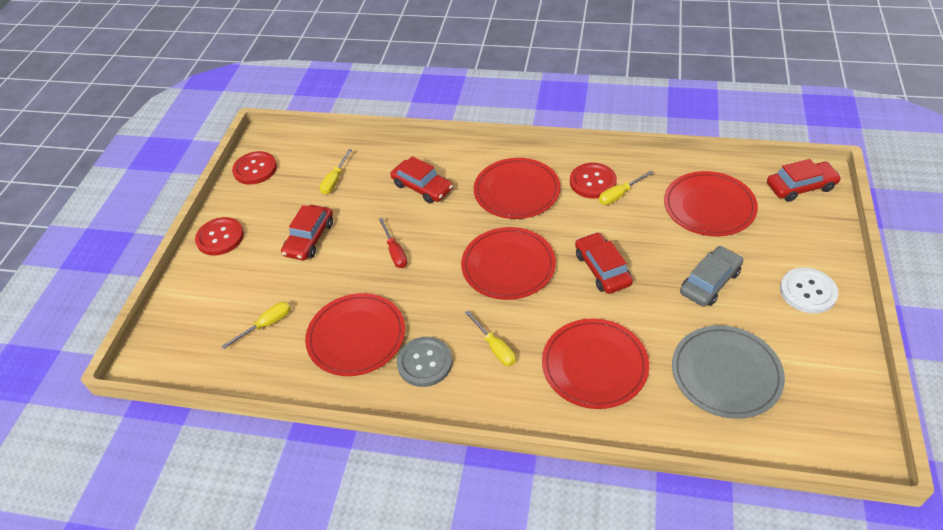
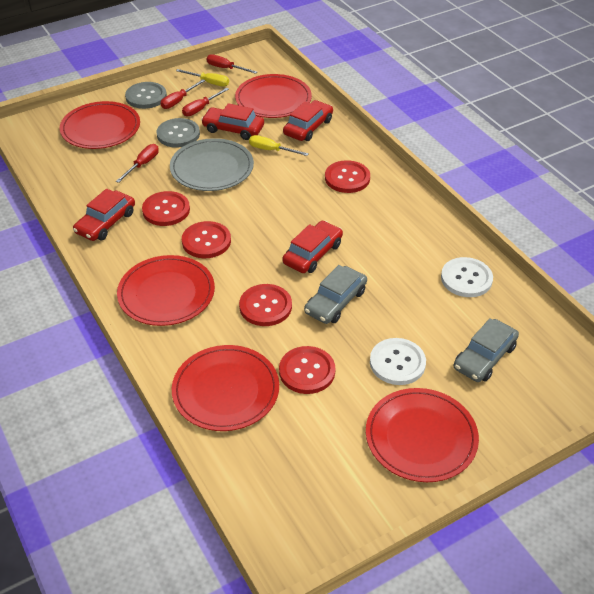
grey button: [397,337,453,387] = 1 -> [125,82,167,109] [156,118,200,148] = 2
grey car: [680,246,743,307] = 1 -> [304,265,367,324] [453,318,519,382] = 2
red button: [195,217,244,256] [232,151,277,185] [570,163,617,199] = 3 -> [142,191,190,226] [182,221,231,258] [239,284,292,326] [279,346,336,394] [325,160,370,193] = 5
red screwdriver: [379,218,407,268] = 1 -> [116,144,159,183] [161,79,205,109] [182,88,229,116] [206,54,257,74] = 4
white button: [780,268,838,313] = 1 -> [370,338,426,385] [441,257,493,297] = 2
yellow screwdriver: [222,302,291,349] [320,149,352,194] [465,310,516,366] [599,171,654,205] = 4 -> [176,69,229,86] [249,135,309,156] = 2

